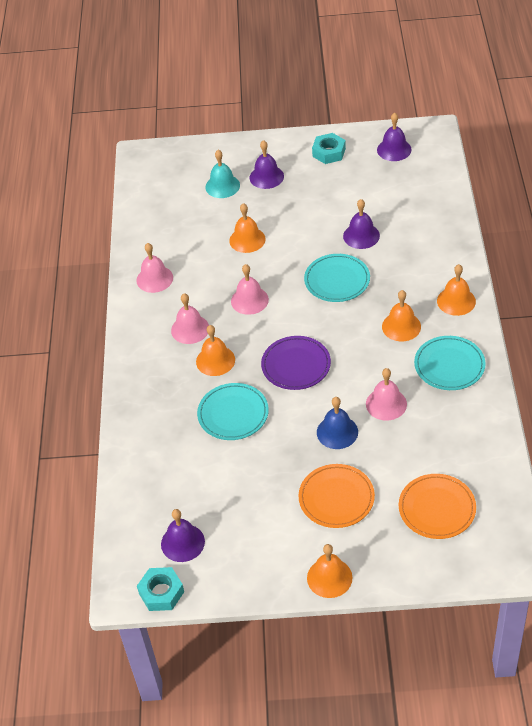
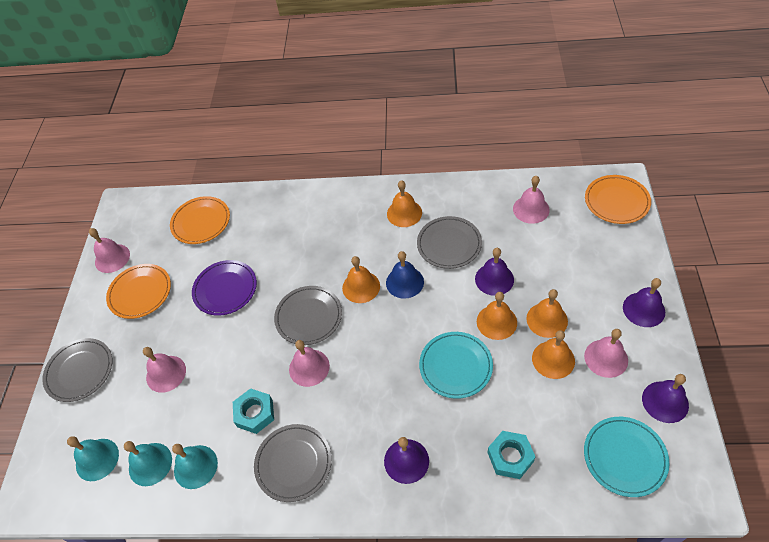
grey plate: none = 0 -> [42,338,112,402] [254,424,332,502] [274,286,342,345] [417,216,482,269] = 4
orange plate: [299,464,375,528] [399,474,476,539] = 2 -> [106,264,171,319] [170,196,230,244] [585,175,651,224] = 3
pink bell: [136,243,173,293] [171,294,209,344] [231,264,269,315] [366,368,407,421] = 4 -> [89,228,130,273] [143,347,186,393] [289,340,330,387] [513,176,550,224] [584,329,628,378] = 5
turquoise bell: [205,150,240,198] = 1 -> [67,436,119,481] [124,441,172,486] [172,444,218,489] = 3
turquoise plate: [197,383,269,440] [304,254,370,302] [414,336,486,390] = 3 -> [419,332,493,399] [584,417,669,497] = 2

